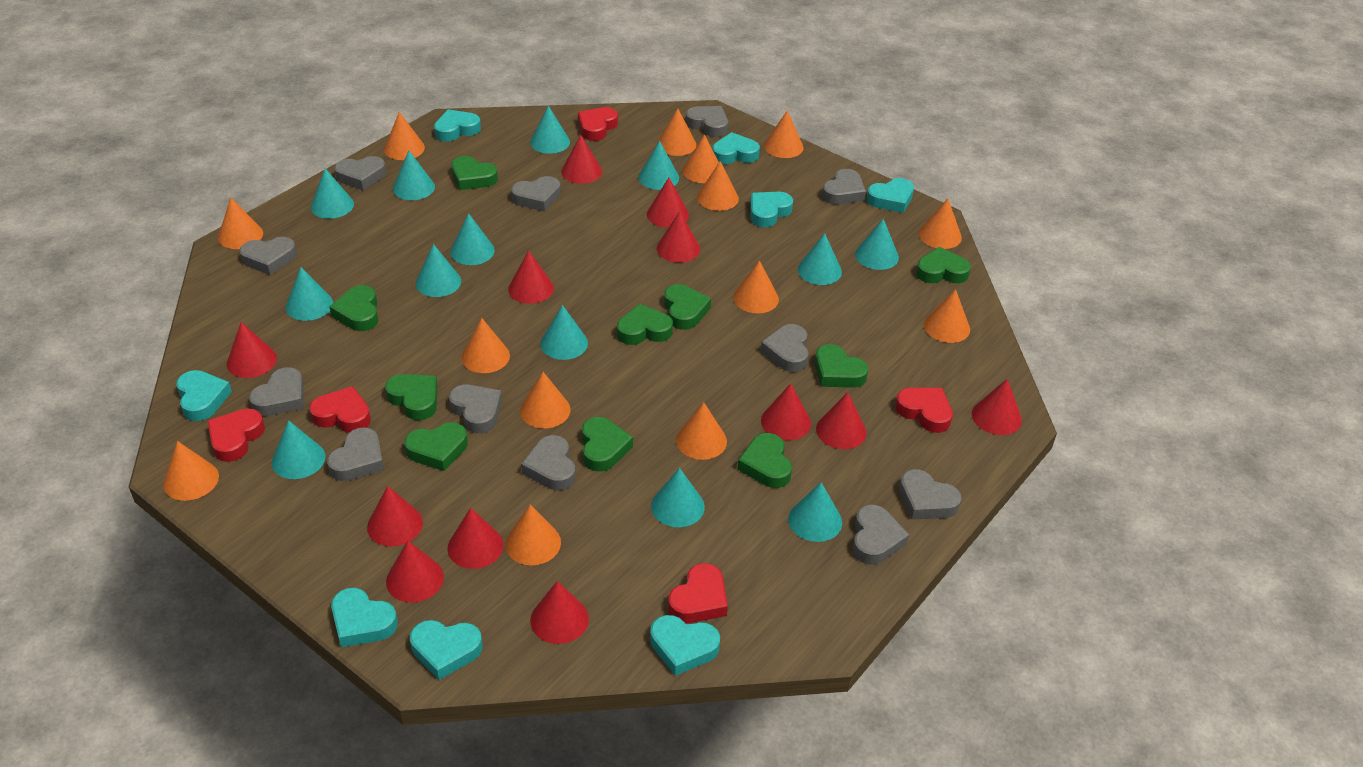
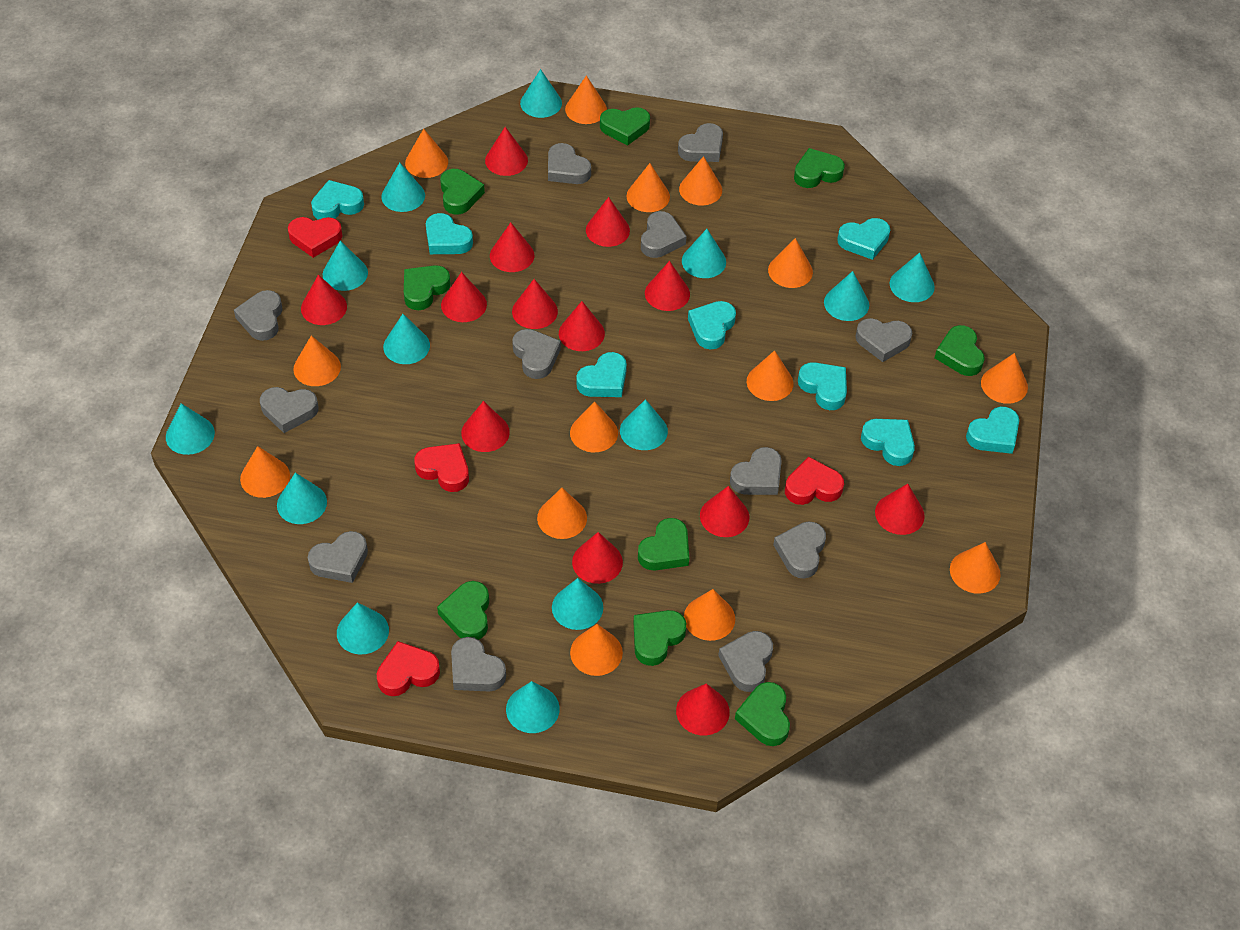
green heart: [329,285,378,331] [385,374,437,420] [404,422,468,471] [451,156,498,190] [582,417,633,471] [617,304,673,345] [664,284,711,330] [737,433,792,488] [815,344,868,388] [916,247,971,283] = 10 -> [404,265,450,310] [437,581,489,640] [440,169,485,215] [600,107,650,145] [634,610,686,666] [638,518,689,571] [735,682,790,746] [794,148,845,188] [935,325,985,376] = 9
red cone: [227,322,277,378] [367,486,423,547] [386,541,444,602] [447,508,504,569] [508,250,554,304] [530,581,589,644] [561,135,602,184] [647,178,689,228] [657,211,700,263] [761,383,811,440] [816,392,867,449] [972,379,1022,435] = 12 -> [301,275,347,325] [441,272,487,322] [461,401,510,452] [485,127,528,176] [490,222,534,272] [512,279,558,329] [559,301,605,351] [572,532,623,584] [586,197,630,247] [645,261,690,311] [676,683,730,735] [700,486,750,537] [875,484,925,535] = 13
red heart: [208,408,265,462] [309,386,371,433] [578,107,618,141] [668,563,728,623] [895,388,953,433] = 5 -> [288,217,343,258] [376,641,440,696] [414,443,469,492] [785,457,844,505] = 4

